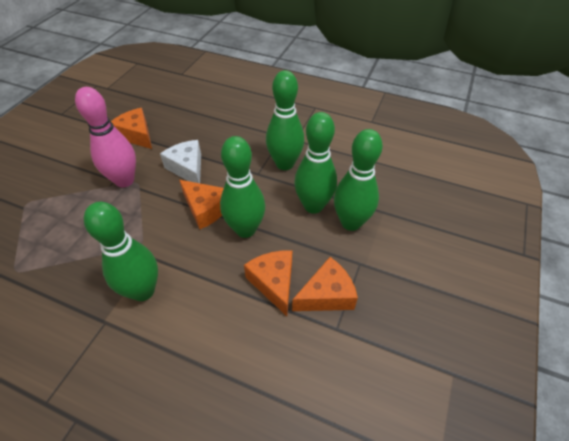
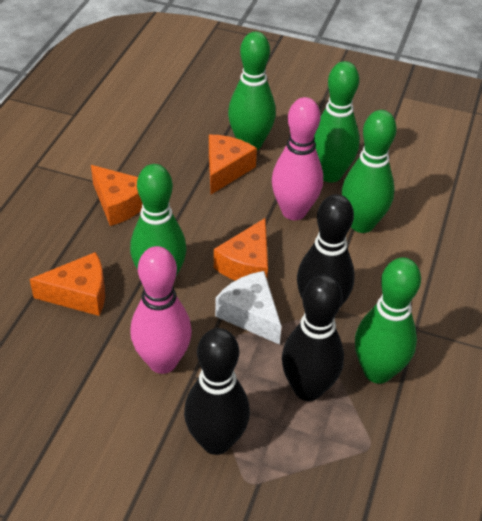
black bowling pin: none = 0 -> [184,328,250,455] [282,275,344,401] [297,194,355,307] = 3
pink bowling pin: [75,87,136,187] = 1 -> [130,246,192,374] [272,97,323,220] = 2

